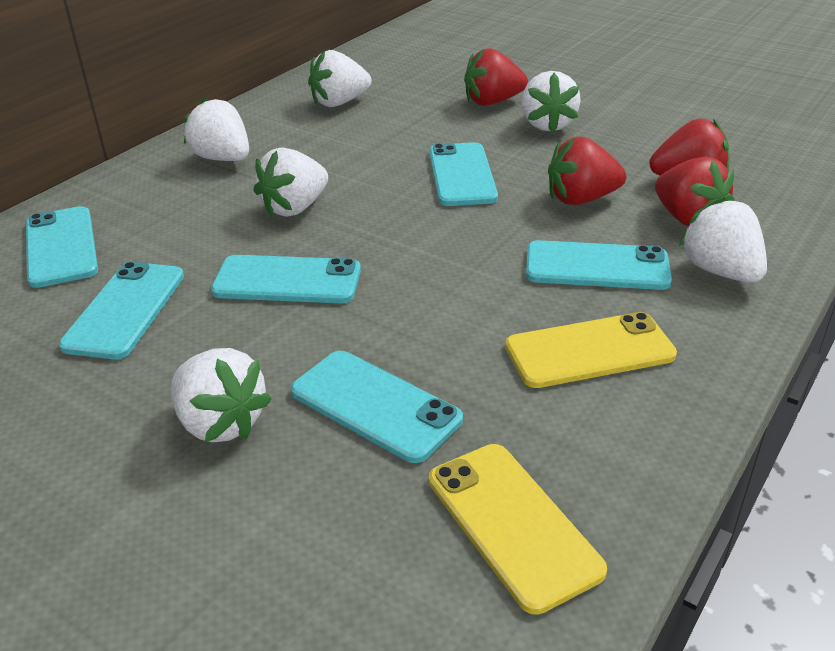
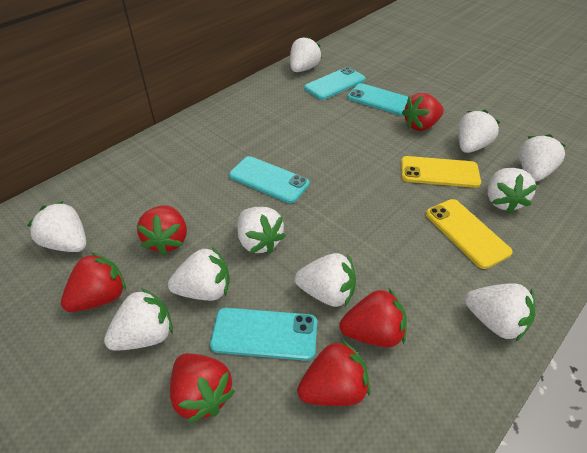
red strawberry: [464,48,528,106] [548,137,626,205] [649,118,730,175] [655,157,734,226] = 4 -> [61,252,126,312] [137,205,187,255] [170,353,235,424] [297,339,370,406] [339,289,407,347] [402,93,444,131] = 6
turquoise phone: [26,206,98,288] [59,262,184,359] [211,255,361,303] [291,351,463,463] [429,142,498,206] [526,240,672,290] = 6 -> [210,308,317,361] [229,156,310,203] [304,67,365,100] [347,83,408,116] = 4
white strawberry: [171,348,272,443] [183,97,249,161] [253,147,328,217] [308,50,372,107] [521,71,581,133] [679,197,767,283] = 6 -> [27,201,86,252] [104,288,173,351] [168,247,229,301] [237,207,286,254] [290,36,322,72] [295,253,356,307] [458,110,500,153] [465,283,535,341] [488,168,538,213] [519,134,566,182] = 10

